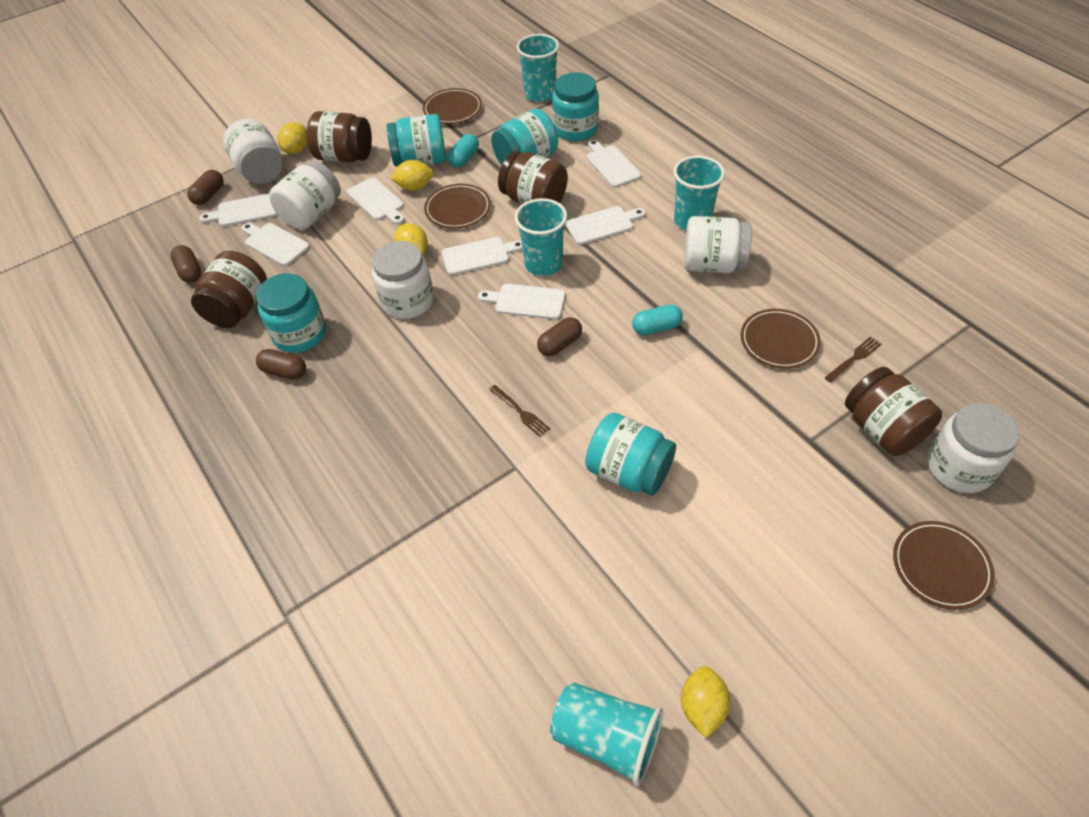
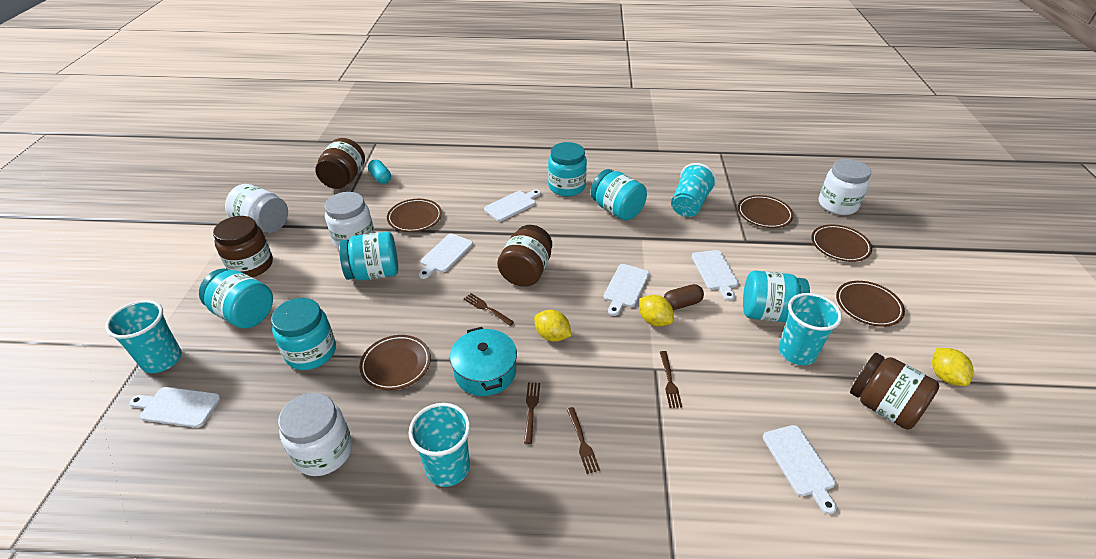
brown capsule: [171,245,201,283] [187,170,224,205] [256,349,306,380] [537,317,582,356] = 4 -> [664,284,704,310] = 1
brown fork: [489,385,550,437] [825,337,881,383] = 2 -> [464,293,514,326] [524,382,540,444] [567,407,600,474] [660,351,682,408] = 4
brown plate: [423,88,482,124] [424,184,491,229] [741,309,821,369] [893,521,995,610] = 4 -> [359,335,431,390] [387,199,442,232] [738,195,794,228] [811,224,872,262] [836,281,905,327] = 5
turquoise capsule: [448,134,479,168] [632,305,683,335] = 2 -> [368,159,391,184] = 1
turquoise jar: [256,273,326,353] [387,114,446,166] [491,109,558,165] [552,72,599,141] [585,413,676,496] = 5 -> [199,269,273,328] [271,298,336,370] [339,232,398,281] [548,142,587,196] [591,169,647,221] [743,271,810,322] = 6
turquoise pot: none = 0 -> [450,327,517,396] = 1
white cutting board: [199,194,278,227] [241,223,310,266] [347,177,404,224] [441,237,523,275] [478,284,565,320] [566,206,645,245] [587,139,641,188] = 7 -> [129,387,221,428] [419,234,473,279] [484,189,541,221] [604,264,649,316] [692,250,738,301] [763,425,837,514] = 6
white jar: [223,119,283,184] [269,161,341,230] [372,241,434,319] [684,216,752,273] [927,403,1020,493] = 5 -> [225,184,288,233] [278,393,352,476] [324,192,375,249] [819,159,871,215] = 4
yellow lemon: [277,122,307,154] [390,160,434,191] [394,223,428,255] [681,666,731,738] = 4 -> [534,310,572,342] [639,295,674,327] [932,348,974,386] = 3

